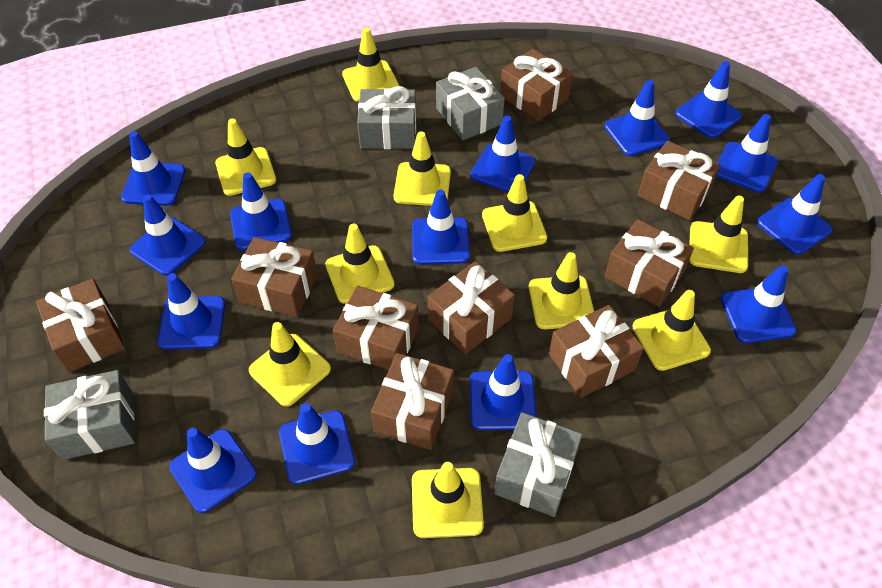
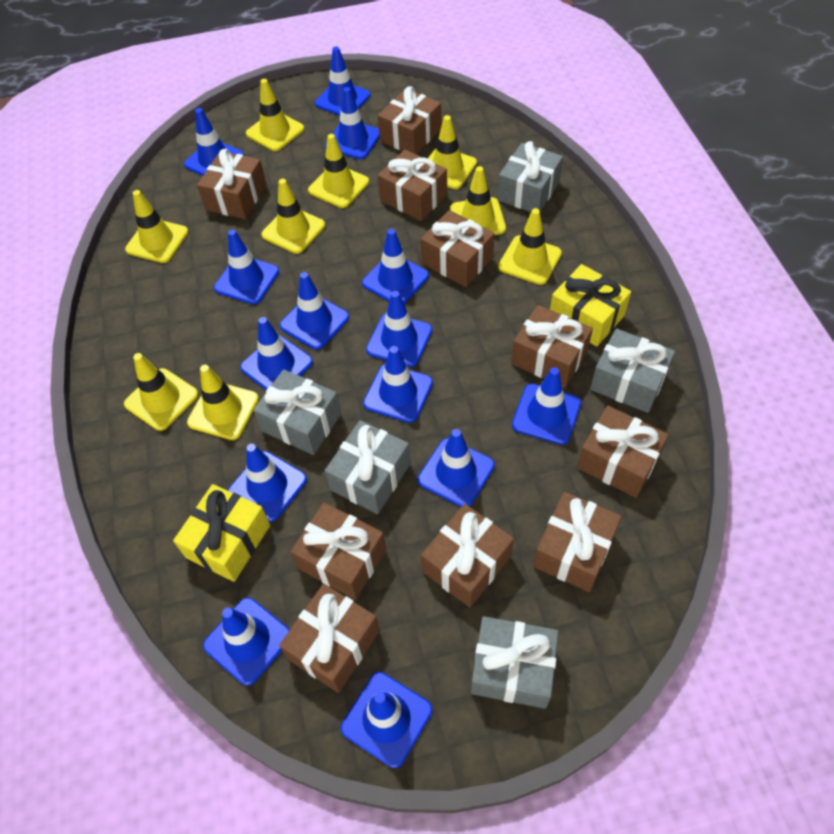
brown gift: [36,279,125,372] [231,237,318,317] [333,286,419,370] [371,353,454,450] [428,261,515,354] [500,49,573,121] [549,305,644,398] [605,219,694,307] [638,141,721,221] = 9 -> [197,149,267,219] [279,584,380,693] [291,502,386,600] [378,86,442,154] [378,150,447,221] [421,210,495,287] [421,504,514,608] [511,305,593,388] [533,492,622,592] [577,406,669,498] = 10
grey gift: [44,370,135,460] [357,86,416,149] [436,67,505,140] [494,412,582,517] = 4 -> [253,369,341,455] [325,420,411,514] [471,616,559,709] [498,141,563,212] [590,329,675,413] = 5
yellow gift: none = 0 -> [173,484,270,582] [550,264,631,347] = 2
yellow traffic cone: [215,118,276,196] [249,322,331,406] [325,224,394,304] [342,27,399,102] [393,131,451,206] [412,462,484,538] [482,174,547,252] [529,252,594,329] [632,290,711,371] [689,196,748,273] = 10 -> [124,353,199,431] [125,190,189,263] [187,365,259,440] [246,79,304,151] [261,179,325,254] [308,134,369,208] [428,115,477,189] [450,166,506,235] [498,208,562,285] = 9

